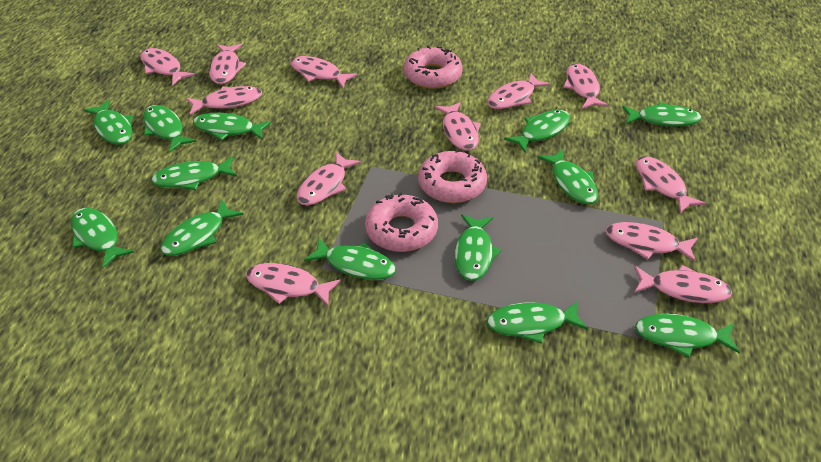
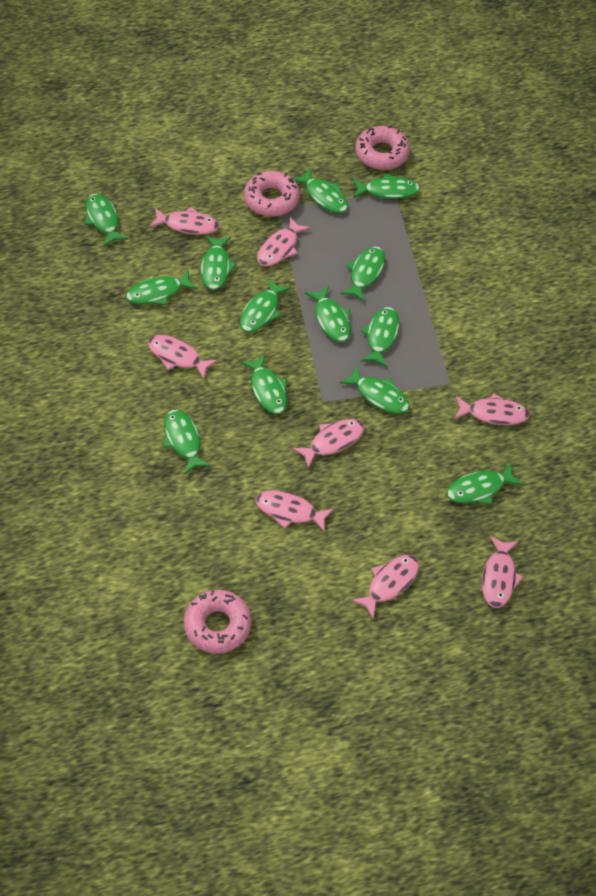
pink fish: [140,48,195,86] [186,86,262,115] [209,44,246,84] [246,263,341,307] [290,56,358,88] [296,152,361,206] [434,102,481,151] [487,73,550,109] [563,63,609,109] [606,222,698,263] [634,265,732,303] [636,156,706,214] = 12 -> [148,335,218,380] [149,207,219,235] [255,490,334,533] [257,217,311,267] [293,419,364,469] [351,555,419,619] [454,393,530,425] [482,536,524,608] = 8

